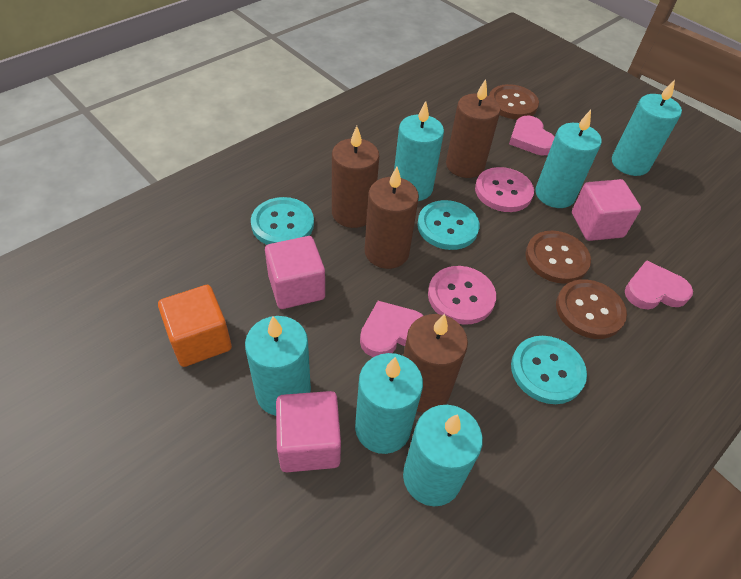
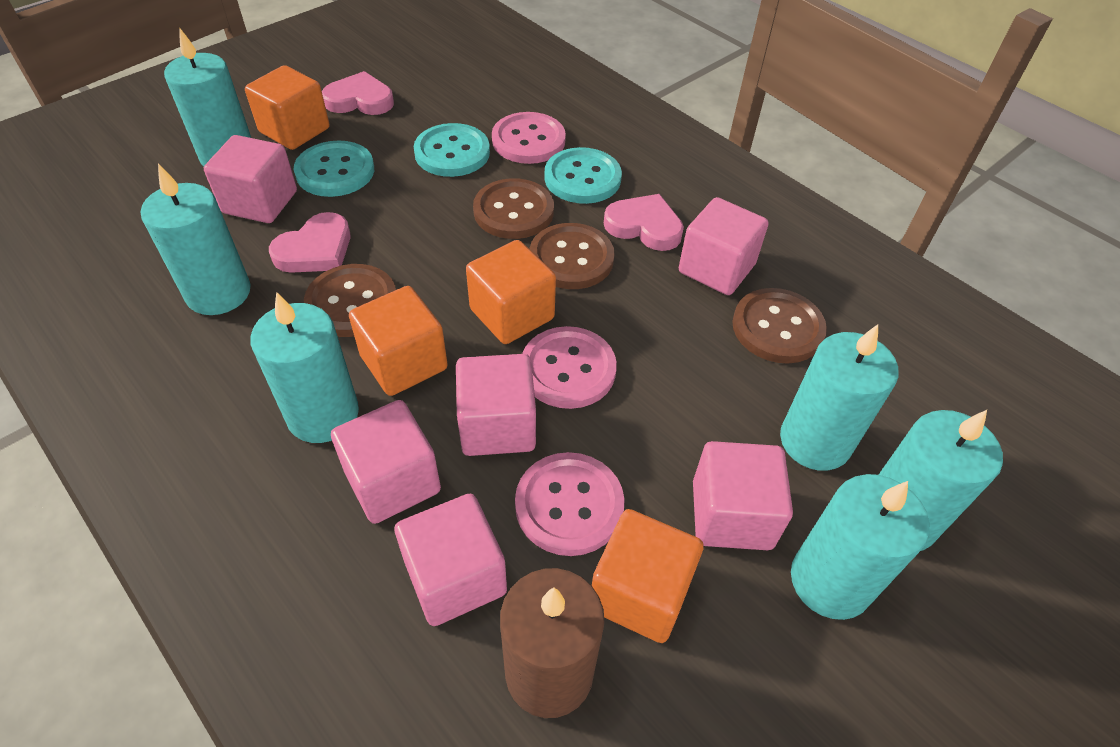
brown button: [489,84,539,119] [525,231,591,284] [556,279,627,339] = 3 -> [304,264,396,337] [473,178,554,239] [529,223,615,289] [732,288,827,363] = 4
brown candle: [332,126,379,228] [365,167,419,269] [403,314,468,413] [446,79,500,178] = 4 -> [500,568,605,718] = 1
orange cube: [158,285,232,367] = 1 -> [245,65,329,150] [349,286,448,396] [466,240,556,344] [592,509,704,643] = 4
pink button: [428,266,496,325] [475,167,534,212] = 2 -> [492,112,566,164] [515,452,625,556] [522,326,617,409] = 3
pink cube: [265,236,325,309] [276,391,341,472] [572,179,641,241] = 3 -> [204,135,297,223] [331,400,441,524] [395,494,507,626] [456,354,536,456] [679,197,769,295] [693,441,793,550] = 6

